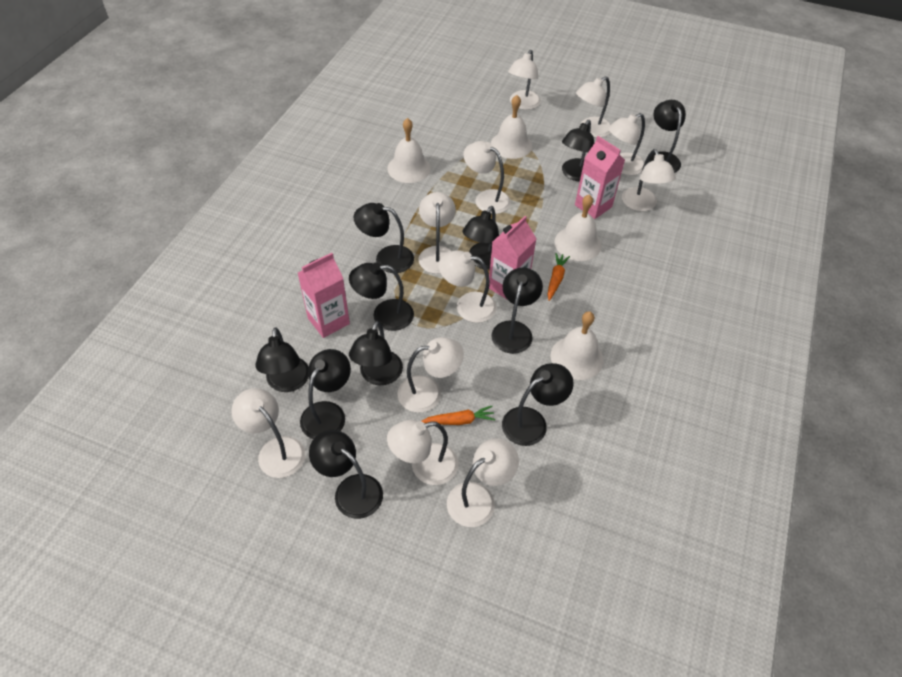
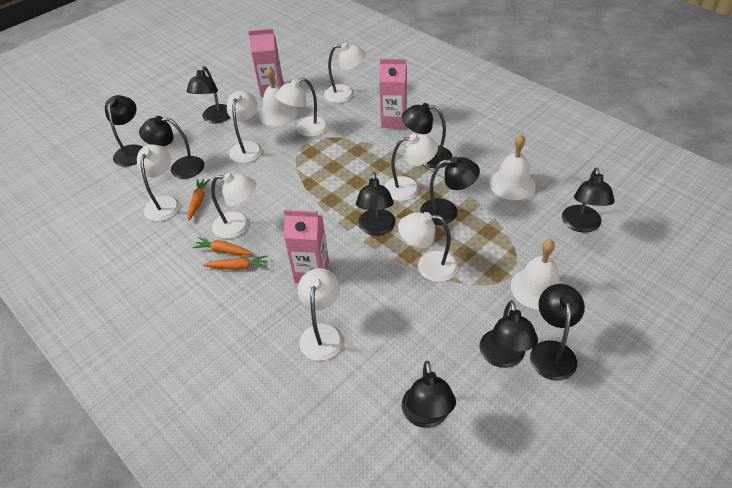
black lamp: [256,327,309,392] [300,349,351,439] [309,430,383,519] [349,262,414,331] [349,321,403,385] [354,203,414,273] [462,206,499,270] [492,267,543,354] [502,363,574,446] [562,120,594,181] [648,100,685,173] = 11 -> [105,95,143,167] [139,116,204,179] [187,66,231,123] [356,172,396,236] [402,103,452,168] [402,361,456,428] [420,156,480,225] [480,300,538,368] [530,284,585,381] [562,167,615,233] = 10
orange carrot: [422,406,496,425] [547,253,570,301] = 2 -> [187,179,210,221] [192,237,254,255] [203,255,268,270] = 3
white bell: [387,118,431,183] [491,95,532,159] [550,311,604,380] [554,194,601,261] = 4 -> [259,66,298,126] [490,134,536,200] [511,239,563,310] = 3
white lamp: [231,388,305,478] [387,420,458,485] [397,337,464,413] [418,192,456,274] [438,250,497,323] [447,438,519,527] [463,141,511,214] [508,50,541,110] [576,76,611,138] [608,113,645,175] [622,149,676,211] = 11 -> [137,144,180,221] [211,173,256,239] [227,91,262,163] [276,77,328,137] [298,268,343,361] [324,43,366,103] [384,134,438,201] [398,212,458,282] = 8

